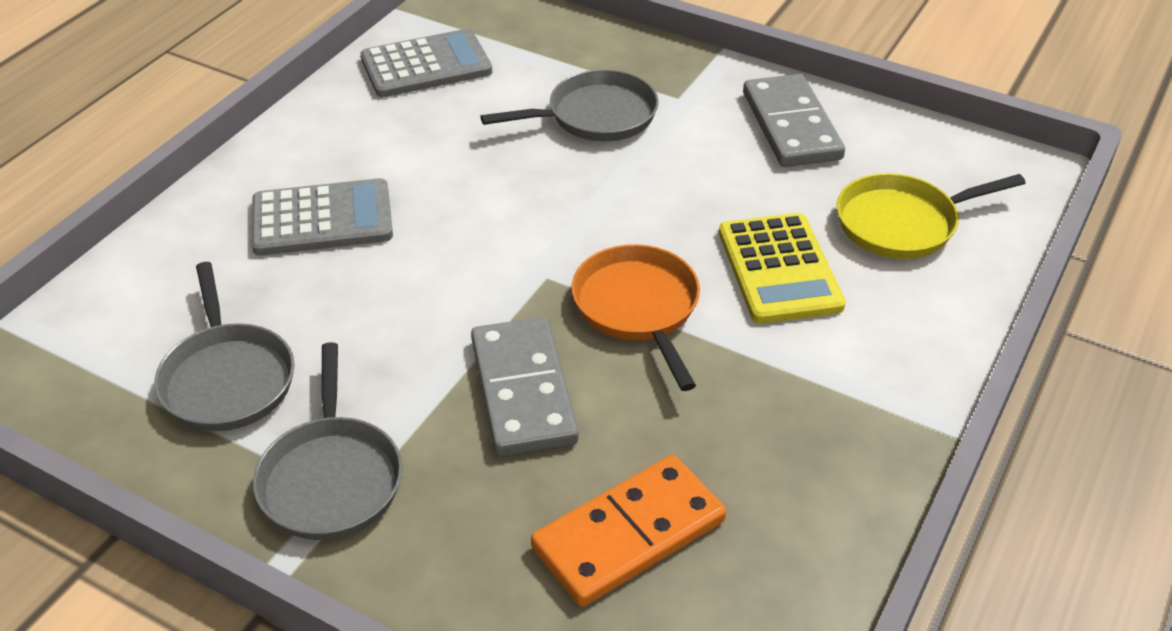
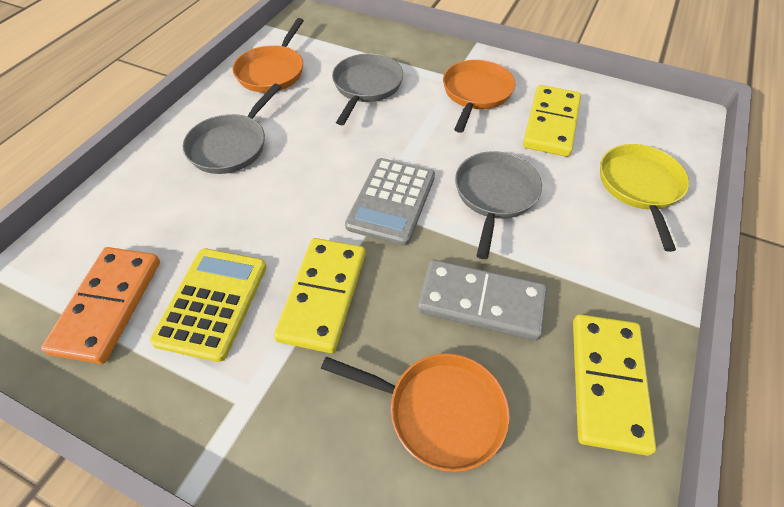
grey calculator: [252,178,393,256] [361,29,492,97] = 2 -> [345,158,435,246] = 1
grey domino: [471,317,579,456] [743,74,845,167] = 2 -> [417,259,547,340] = 1
orange pan: [572,244,700,391] = 1 -> [233,18,304,93] [321,353,510,472] [443,60,516,133] = 3
yellow domino: none = 0 -> [274,238,365,353] [523,85,581,157] [573,314,656,456] = 3

